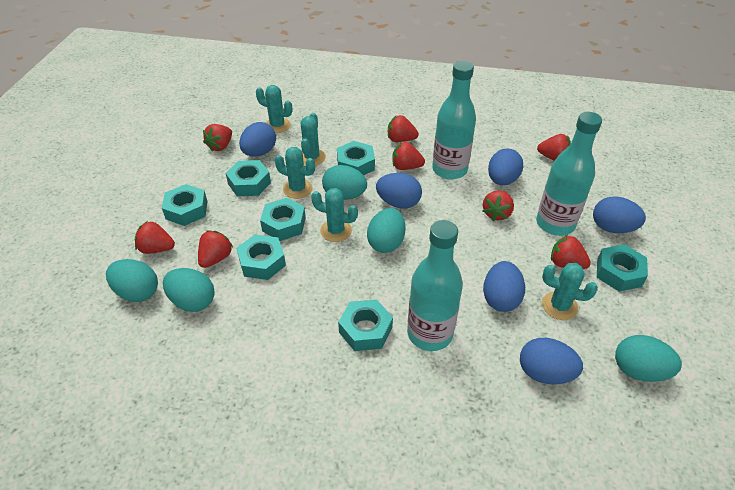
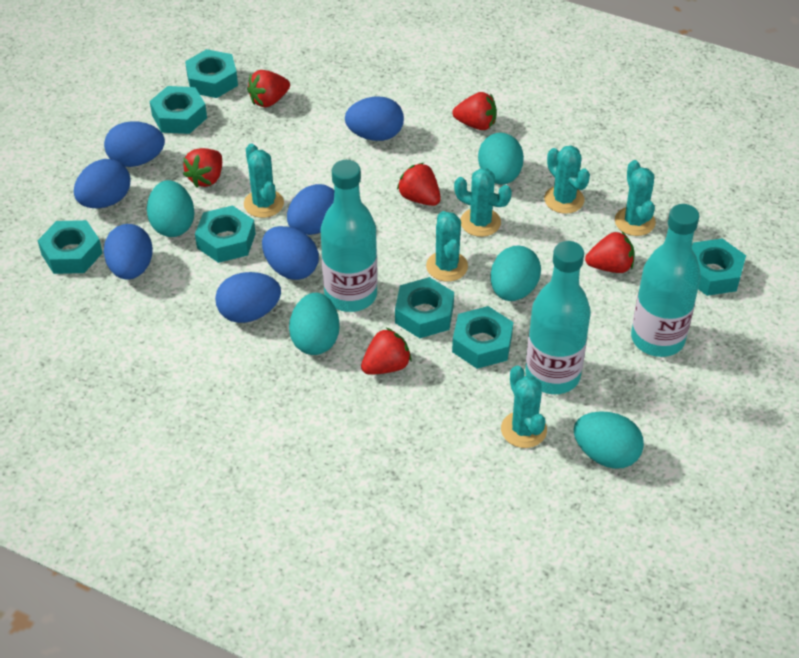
blue egg: [239,122,276,157] [376,173,422,209] [483,261,525,312] [488,149,523,185] [520,338,583,384] [593,196,646,233] = 6 -> [74,159,131,209] [104,121,165,167] [104,224,153,279] [215,272,281,323] [262,226,319,280] [287,184,334,235] [345,97,404,141] = 7
red strawberry: [135,222,175,254] [198,231,233,268] [203,124,232,152] [388,115,419,142] [392,142,425,170] [483,190,514,221] [537,134,571,161] [551,235,591,269] = 8 -> [183,148,222,187] [247,70,290,108] [361,328,411,375] [397,163,441,206] [452,92,497,130] [585,232,634,273] = 6
turquoise cactus: [256,85,293,133] [275,147,315,199] [301,113,326,166] [311,188,358,242] [542,263,598,320] = 5 -> [244,143,284,218] [426,211,468,282] [454,168,512,237] [501,365,547,448] [544,145,590,214] [615,160,656,236] = 6

